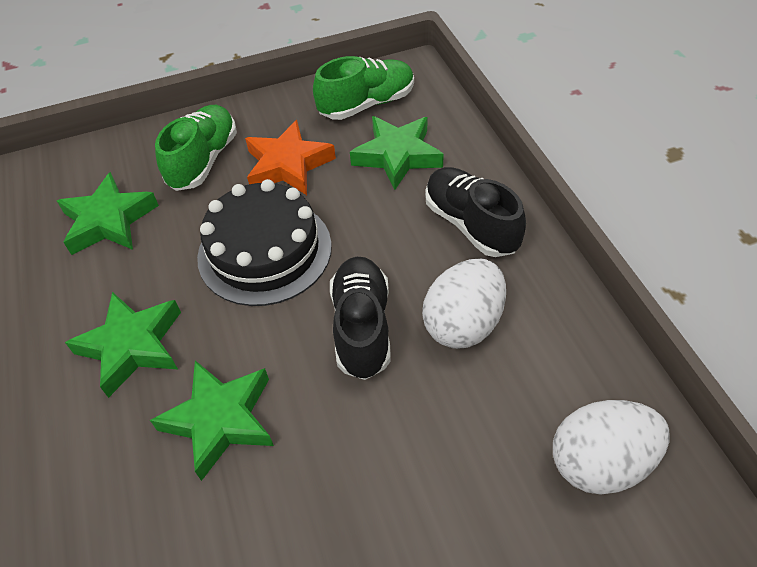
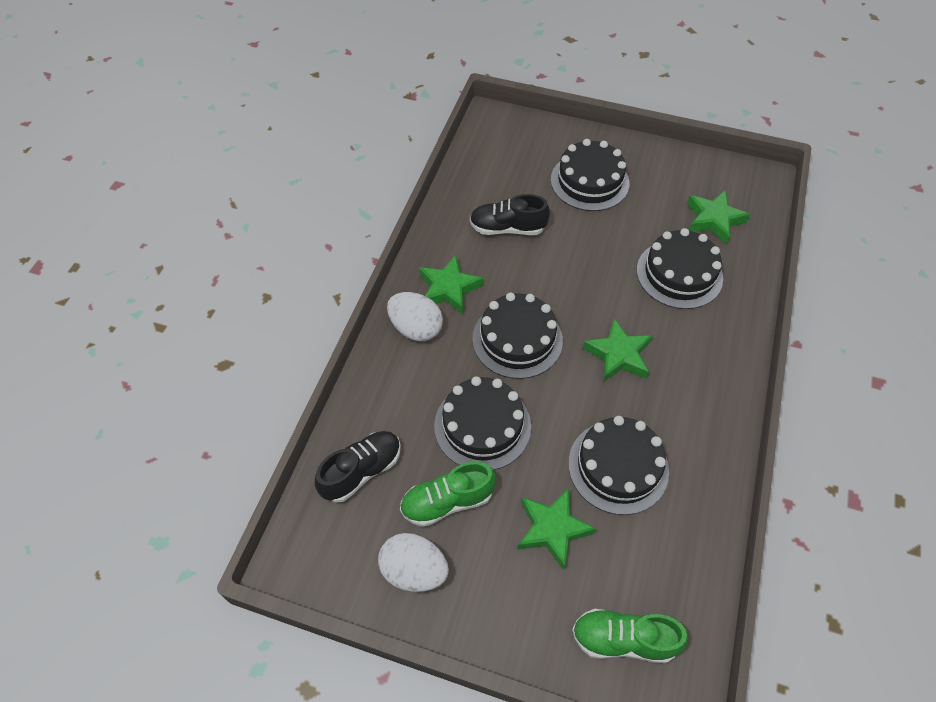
black cake: [197,179,332,306] = 1 -> [434,376,531,470] [472,292,563,379] [551,139,629,211] [568,416,669,515] [637,228,723,309] = 5
orange star: [245,120,336,195] = 1 -> none = 0

